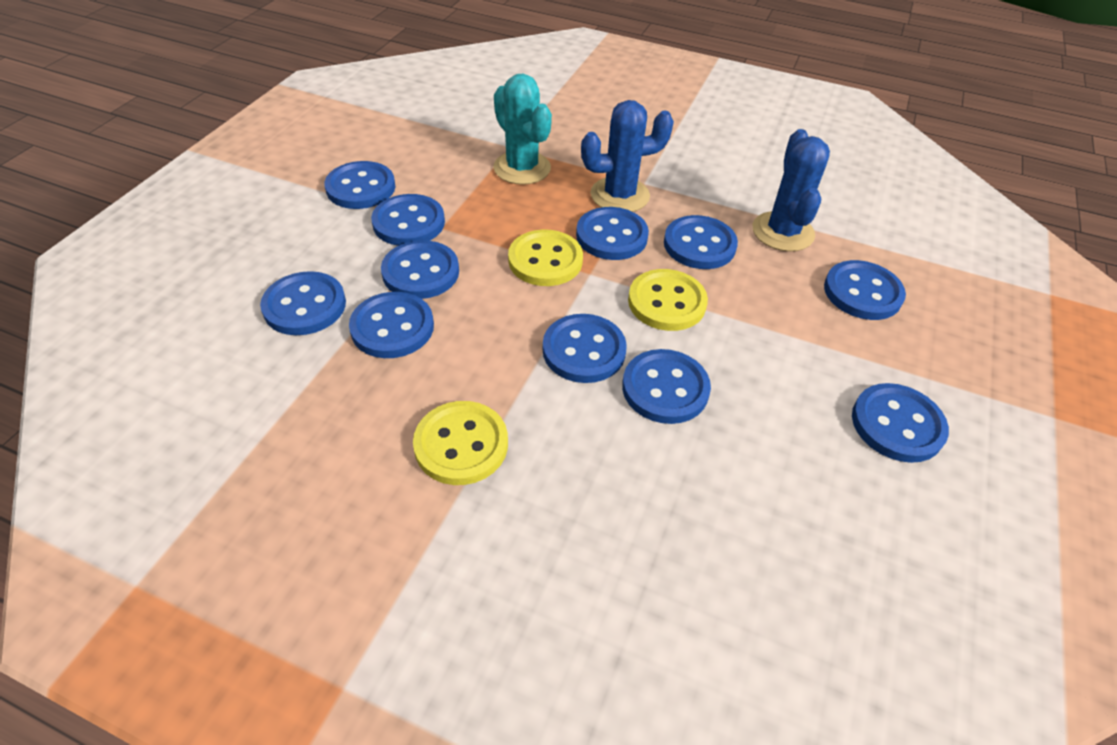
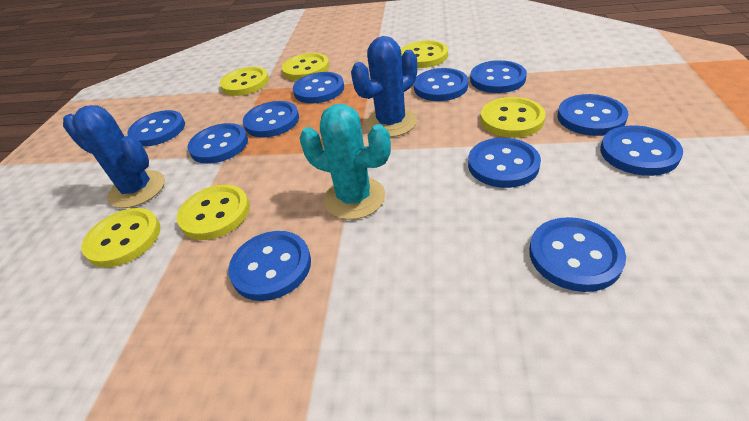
yellow button: [413,401,508,485] [508,229,583,286] [628,269,708,331] = 3 -> [82,208,161,268] [177,185,250,240] [220,67,269,96] [282,53,329,81] [401,40,448,68] [481,97,546,138] = 6

